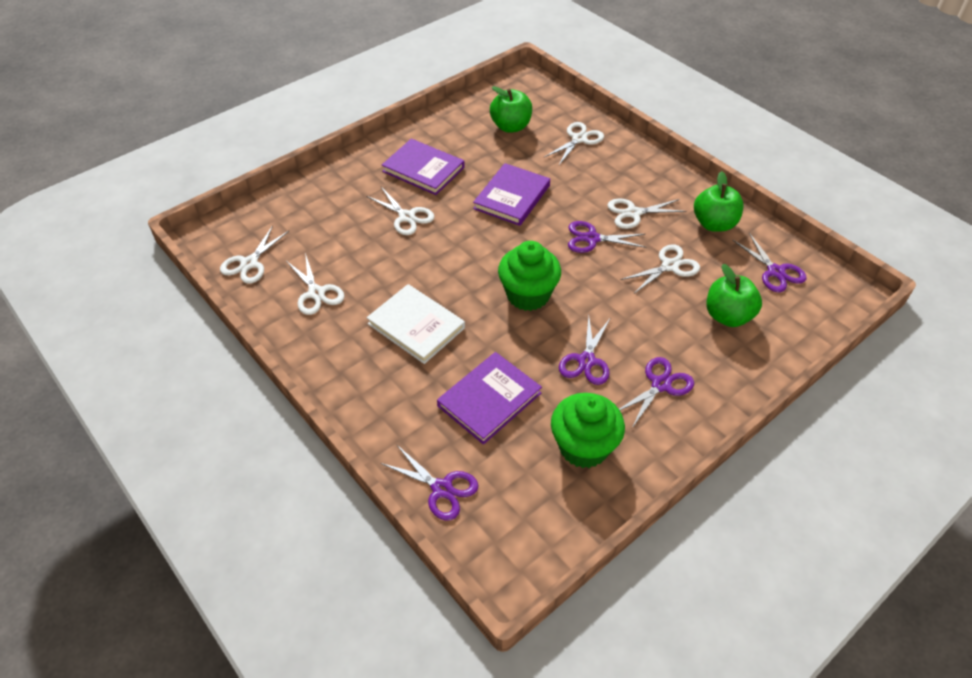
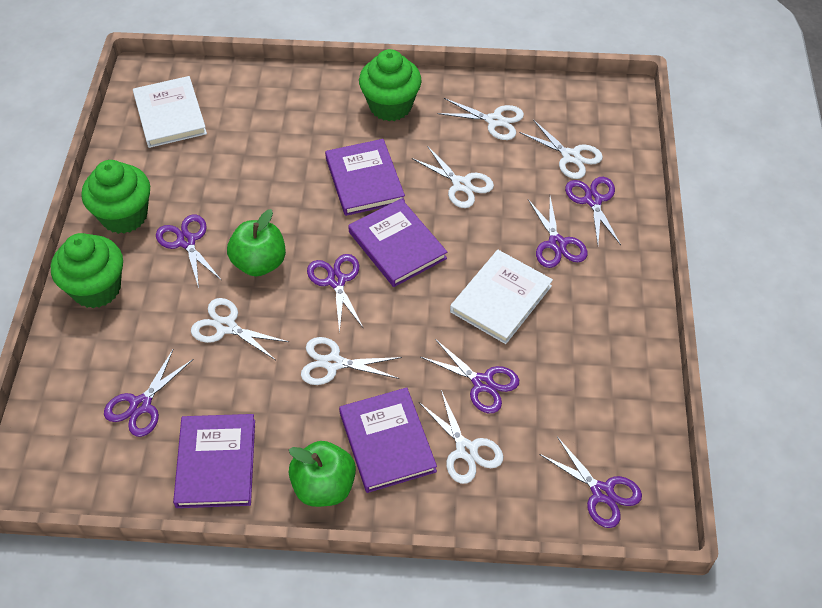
green apple: [490,86,532,133] [694,171,744,232] [706,264,762,327] = 3 -> [227,209,286,277] [289,441,356,507] = 2
green cupcake: [498,241,561,311] [551,393,625,468] = 2 -> [51,233,123,308] [81,160,150,234] [359,49,422,121] = 3
purple book: [382,139,465,195] [437,352,542,445] [473,163,550,226] = 3 -> [173,414,255,508] [325,139,405,216] [339,387,437,493] [348,199,447,287] = 4
purple scissors: [381,445,478,521] [559,316,611,385] [568,221,647,253] [619,357,694,428] [733,233,807,292] = 5 -> [104,350,194,437] [156,215,221,288] [307,254,364,334] [421,339,519,413] [528,196,588,268] [539,437,642,528] [565,177,621,245] = 7
white book: [367,284,465,364] = 1 -> [133,76,207,148] [450,250,553,344] = 2

